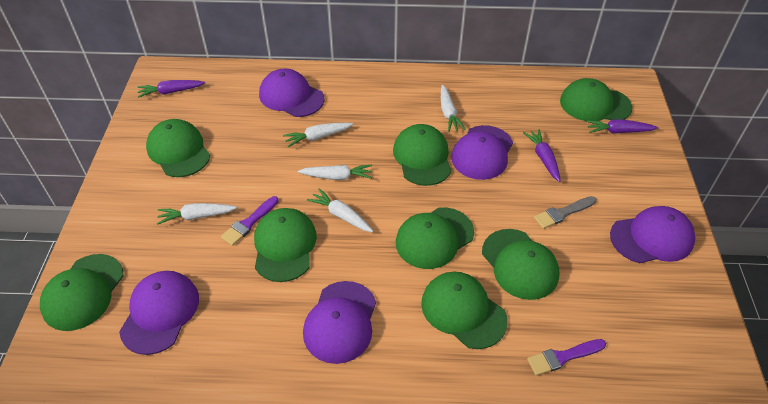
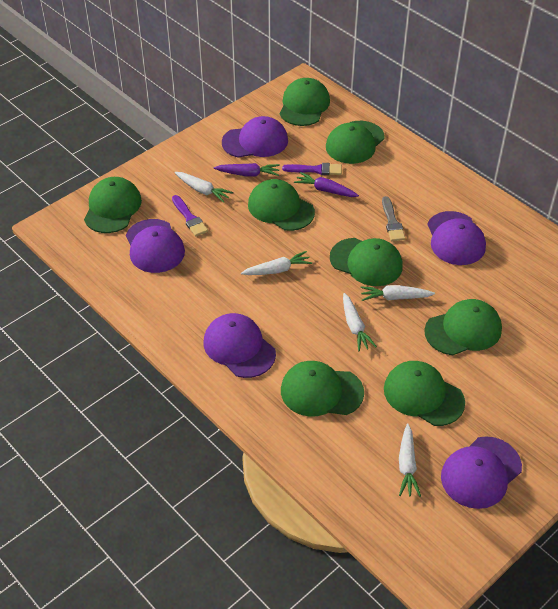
purple carrot: [138,80,205,98] [523,129,561,182] [586,119,658,134] = 3 -> [214,163,280,177] [294,172,359,197] = 2

